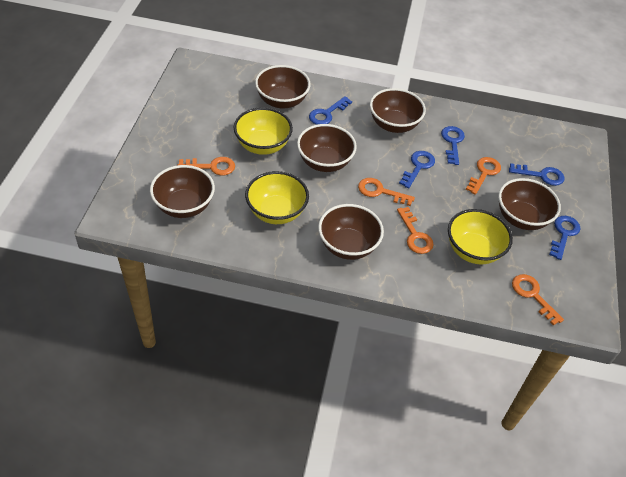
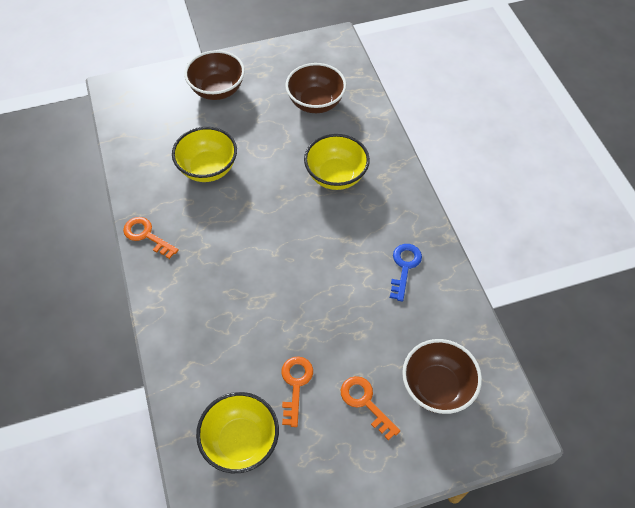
blue key: [309,96,352,125] [399,151,435,188] [441,126,465,165] [509,163,565,186] [549,216,580,260] = 5 -> [390,244,422,302] = 1
brown bowl: [150,165,215,218] [255,65,310,109] [297,124,357,172] [318,204,384,260] [370,88,426,133] [498,178,561,230] = 6 -> [184,50,245,100] [285,63,346,113] [402,339,482,414] = 3
orange key: [177,157,235,176] [358,178,415,206] [397,207,434,254] [466,157,501,195] [512,274,564,325] = 5 -> [123,217,179,259] [281,356,313,427] [341,376,400,440] = 3

